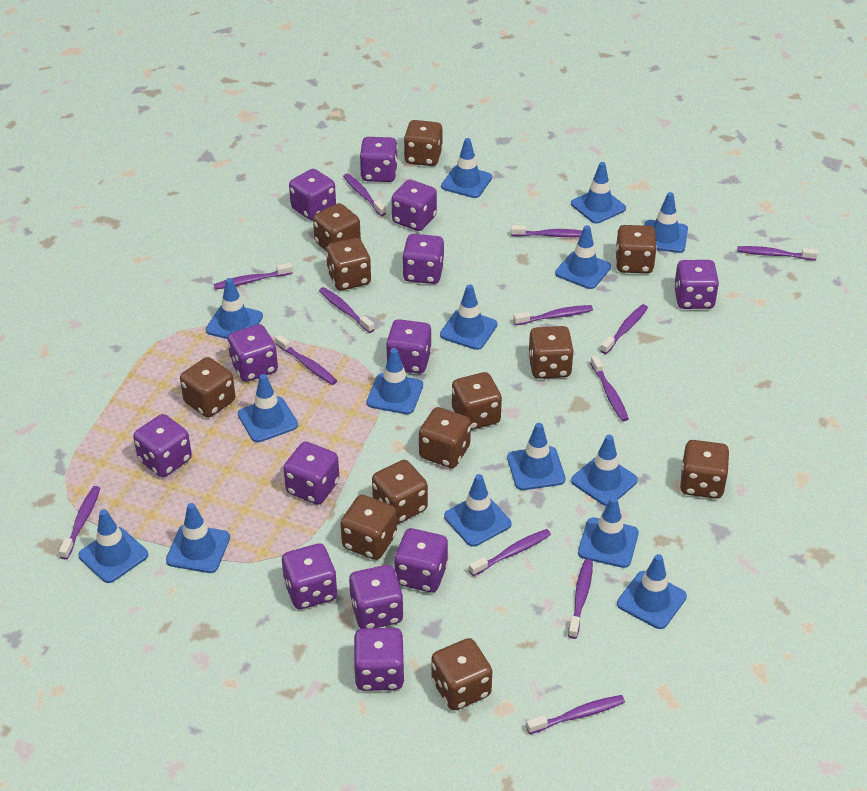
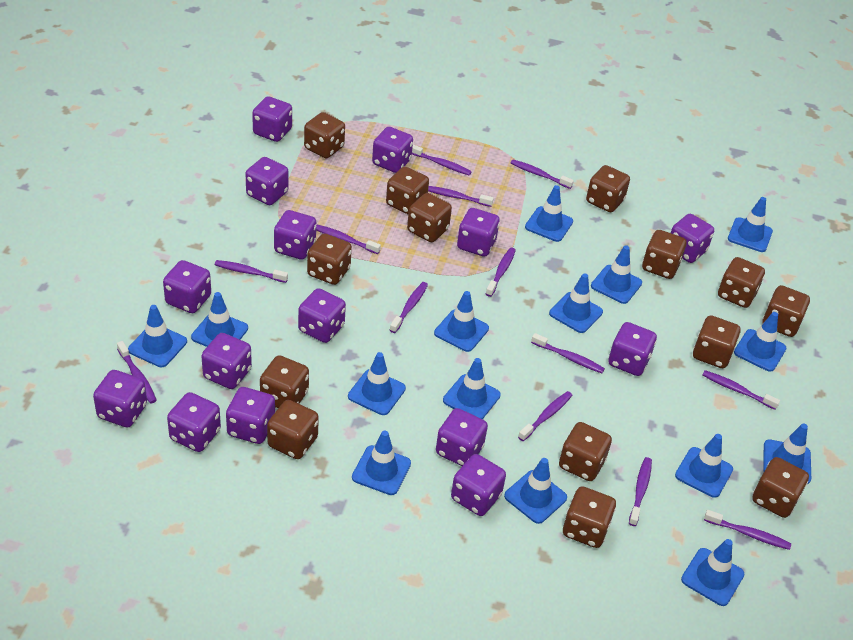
brown dice: [180,357,235,418] [313,203,361,251] [326,238,371,290] [341,495,397,560] [372,460,428,524] [404,120,443,166] [419,407,471,468] [431,638,492,710] [452,372,502,430] [528,326,574,379] [615,225,657,273] [680,440,730,499] = 12 -> [260,356,309,408] [267,400,319,459] [304,112,345,159] [307,234,352,285] [386,167,429,214] [407,193,452,242] [559,422,612,481] [563,486,616,548] [586,165,630,212] [642,230,686,279] [693,315,741,368] [718,257,765,308] [752,457,809,518] [763,285,810,337] = 14
purple dice: [133,414,192,477] [227,324,278,382] [282,543,337,609] [284,442,339,505] [289,169,336,221] [349,565,404,629] [353,628,405,691] [360,137,398,182] [386,319,432,373] [391,180,437,231] [394,528,448,593] [402,234,444,284] [674,260,719,309] = 13 -> [93,370,147,428] [163,260,211,313] [167,392,221,452] [201,333,252,389] [226,387,275,444] [245,157,289,205] [252,96,292,142] [274,210,316,260] [298,288,346,343] [372,127,413,173] [436,408,488,466] [451,454,506,516] [457,208,500,257] [608,322,657,376] [671,214,714,263] = 15

